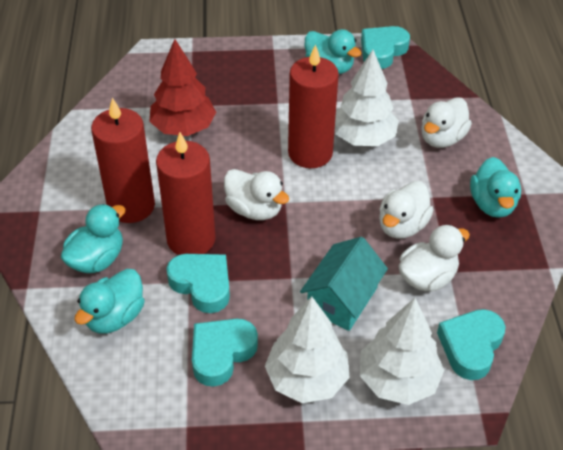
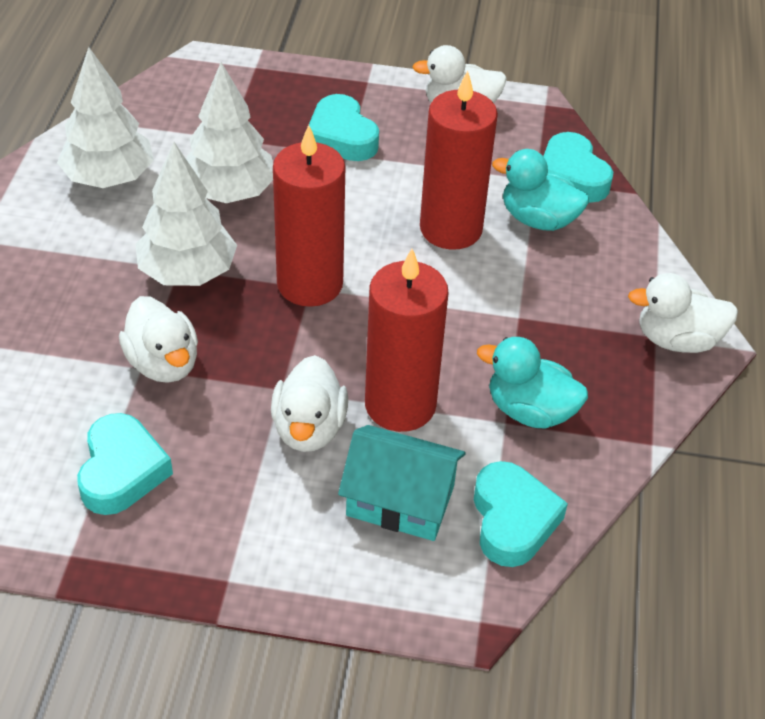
red tree: [149,39,216,136] = 1 -> none = 0
turquoise duck: [61,204,126,273] [75,269,145,334] [305,29,361,74] [470,157,521,218] = 4 -> [477,337,588,428] [492,149,589,231] = 2

